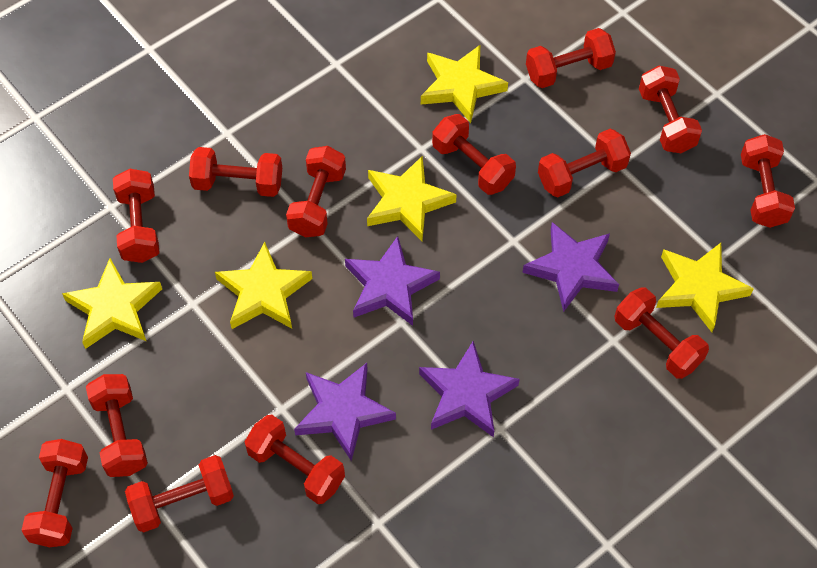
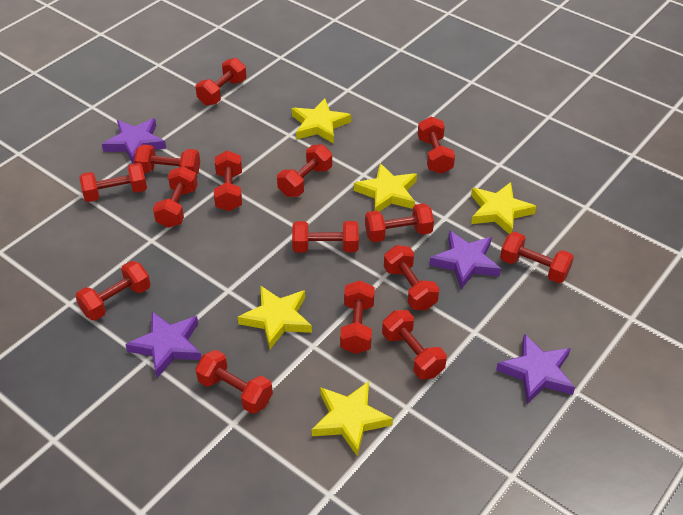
red dumbbell: [21,439,88,547] [86,374,148,477] [113,169,159,263] [125,455,234,532] [189,147,282,197] [244,415,345,504] [286,146,346,237] [432,114,516,195] [526,28,616,88] [538,129,631,197] [615,287,709,379] [639,66,702,153] [741,134,795,228] = 13 -> [76,261,151,320] [79,163,147,202] [134,144,200,175] [153,166,198,228] [195,350,273,414] [196,58,247,106] [214,151,242,211] [277,144,332,197] [292,221,359,252] [340,280,375,354] [365,203,434,242] [382,310,447,380] [384,245,439,310] [418,117,455,174] [500,232,574,283] = 15

